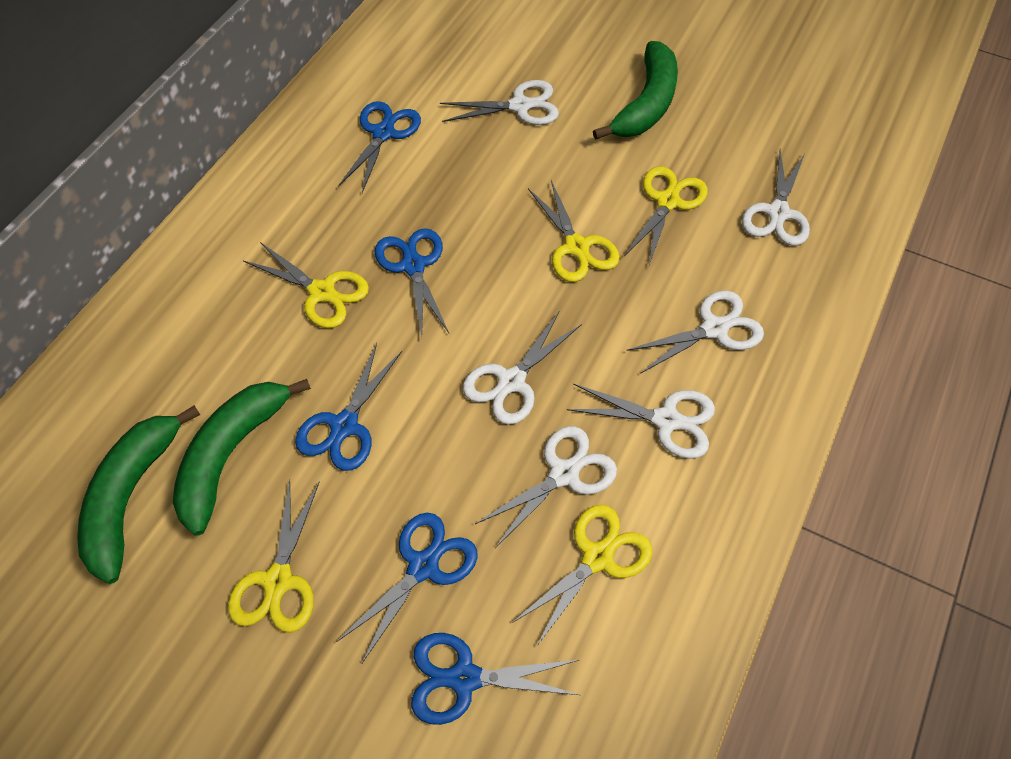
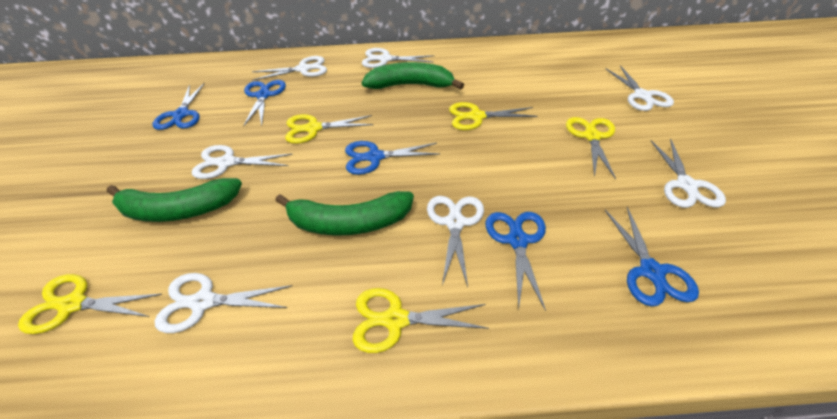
white scissors: [440,80,559,125] [463,310,582,425] [475,426,617,548] [567,384,715,459] [626,290,764,374] [742,149,810,246] = 6 -> [155,273,292,333] [192,145,293,179] [252,56,327,81] [362,48,434,68] [427,196,484,287] [606,65,674,111] [650,139,726,208] = 7

